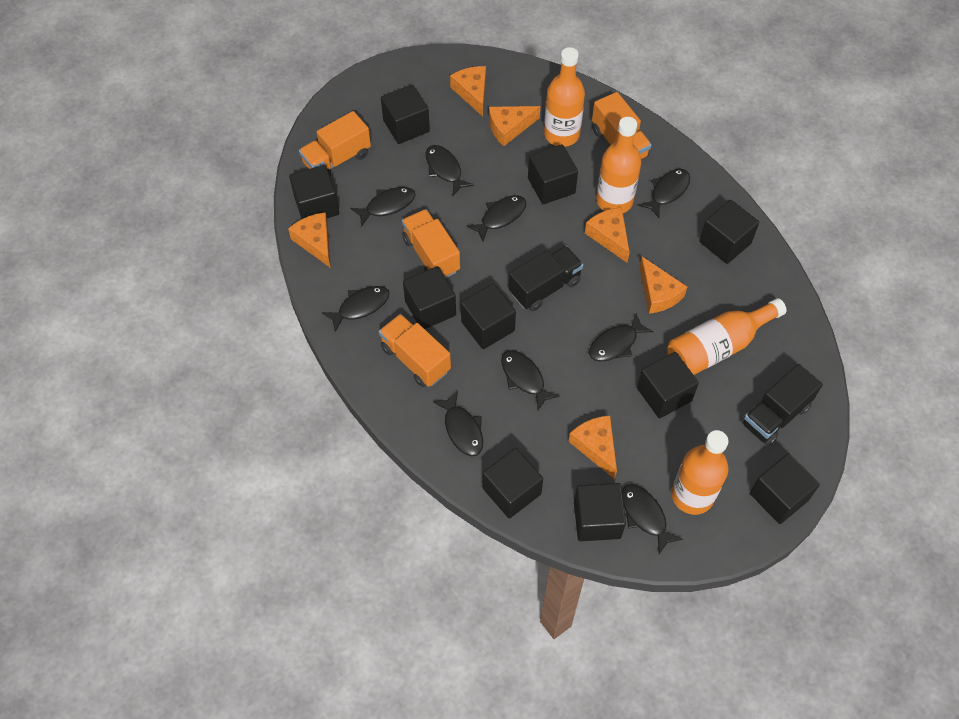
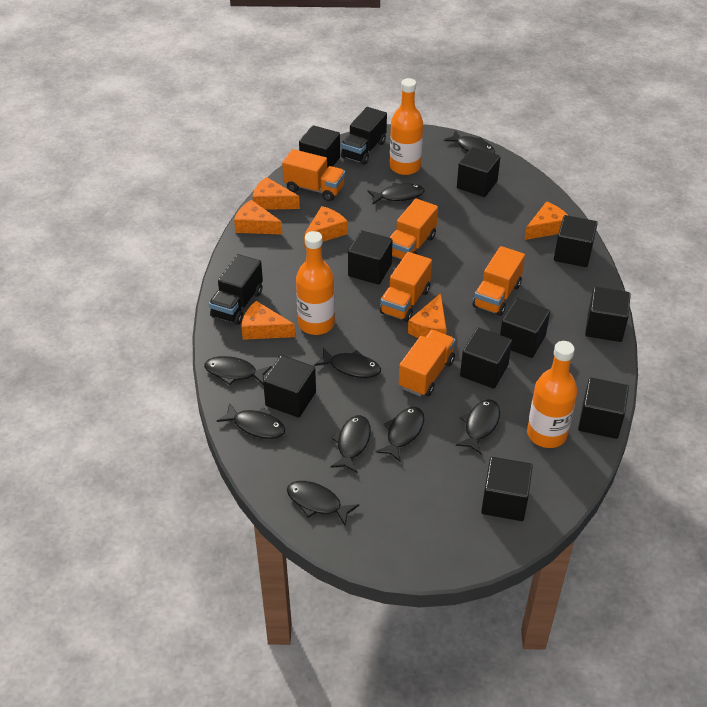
orange bottle: [544,47,585,147] [596,117,641,213] [667,298,787,375] [671,430,729,515] = 4 -> [296,231,335,335] [390,78,423,175] [527,341,577,448] = 3
orange truck: [299,111,371,175] [379,314,451,387] [402,209,460,278] [592,92,651,159] = 4 -> [282,149,345,201] [380,252,432,322] [389,199,438,260] [399,330,456,397] [473,246,525,316] = 5

